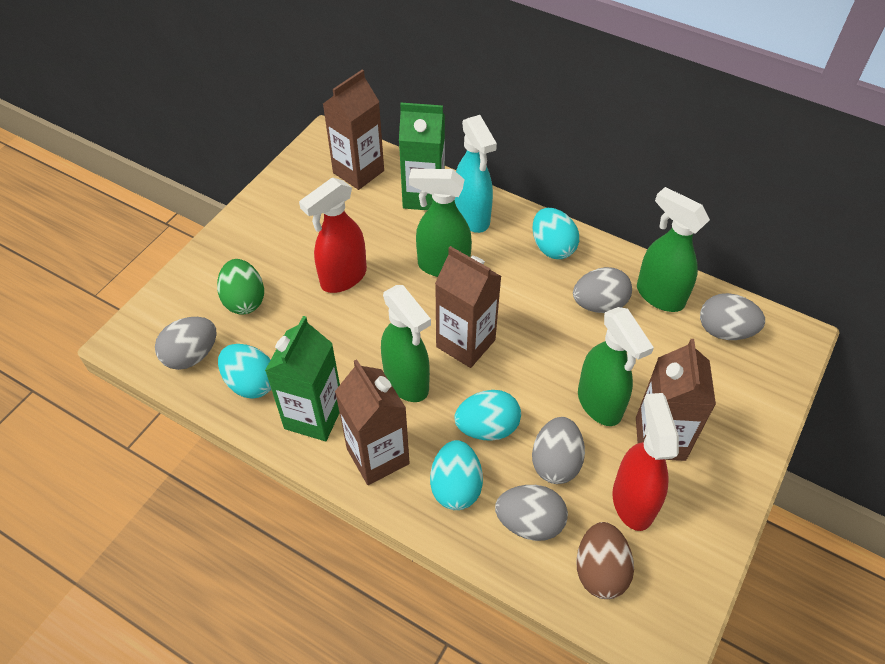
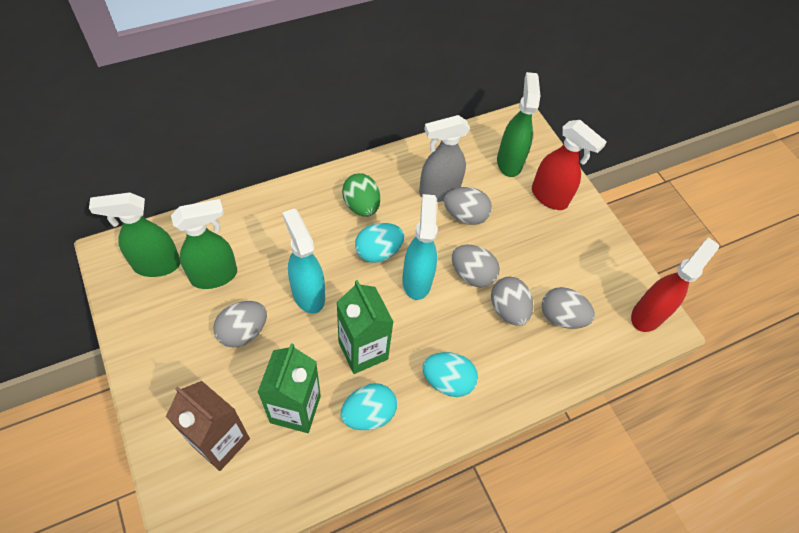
brown carton: [323,70,384,190] [335,360,410,485] [435,246,502,368] [636,339,716,461] = 4 -> [166,381,250,471] = 1
brown egg: [576,522,634,599] = 1 -> none = 0
green spray bottle: [381,285,431,402] [409,169,472,277] [578,307,654,426] [637,187,710,312] = 4 -> [89,192,181,277] [171,199,237,289] [497,72,540,177] = 3
grey spray bottle: none = 0 -> [419,115,470,202] = 1
turquoise egg: [218,344,271,399] [430,440,483,510] [454,390,521,441] [532,208,579,259] = 4 -> [340,383,397,430] [355,223,404,263] [422,352,478,397] = 3
turquoise spray bottle: [454,115,497,233] = 1 -> [282,208,325,314] [402,194,438,300] = 2

